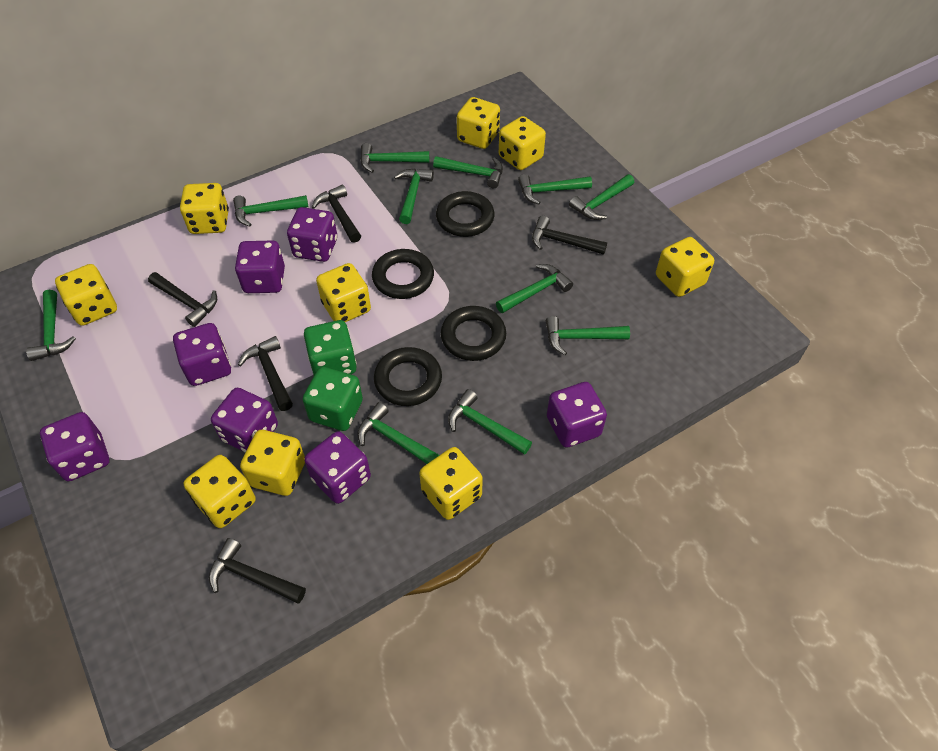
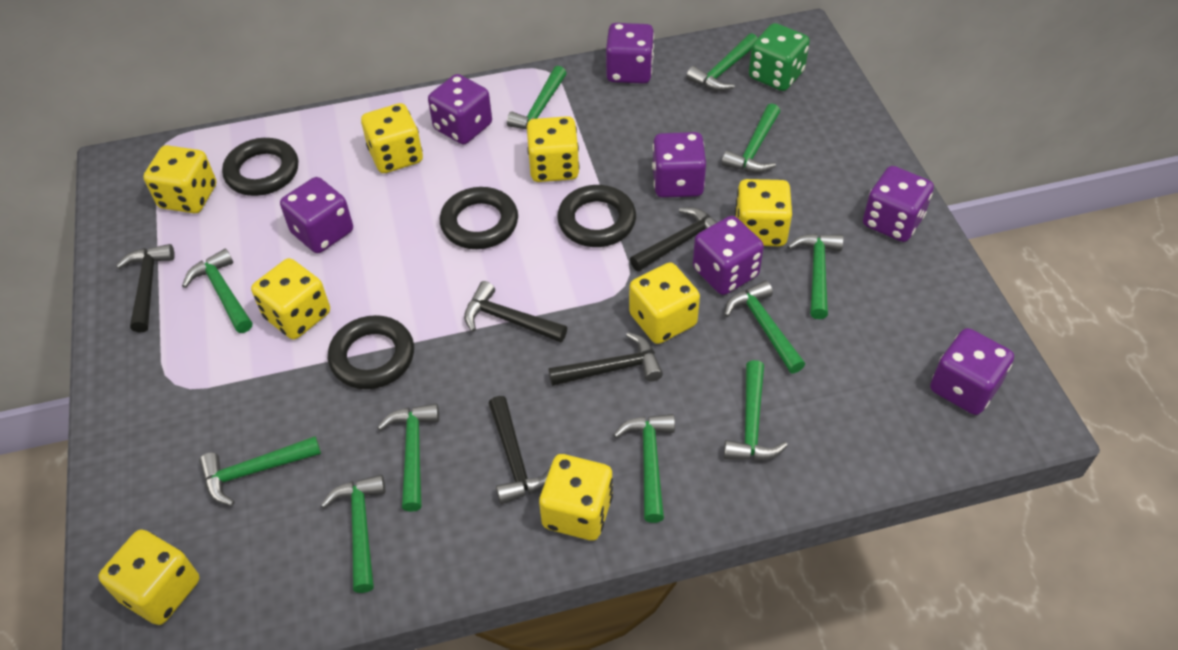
green dice: [303,367,363,431] [304,320,357,375] = 2 -> [749,23,810,91] = 1
yellow dice: [55,264,117,326] [180,183,229,234] [184,455,256,528] [240,430,305,496] [316,263,371,322] [419,447,483,520] [457,97,500,149] [499,116,546,170] [656,237,714,297] = 9 -> [98,529,199,625] [143,145,216,213] [251,258,330,340] [361,103,423,173] [527,116,580,182] [539,454,613,541] [629,263,700,344] [735,179,792,246] = 8

